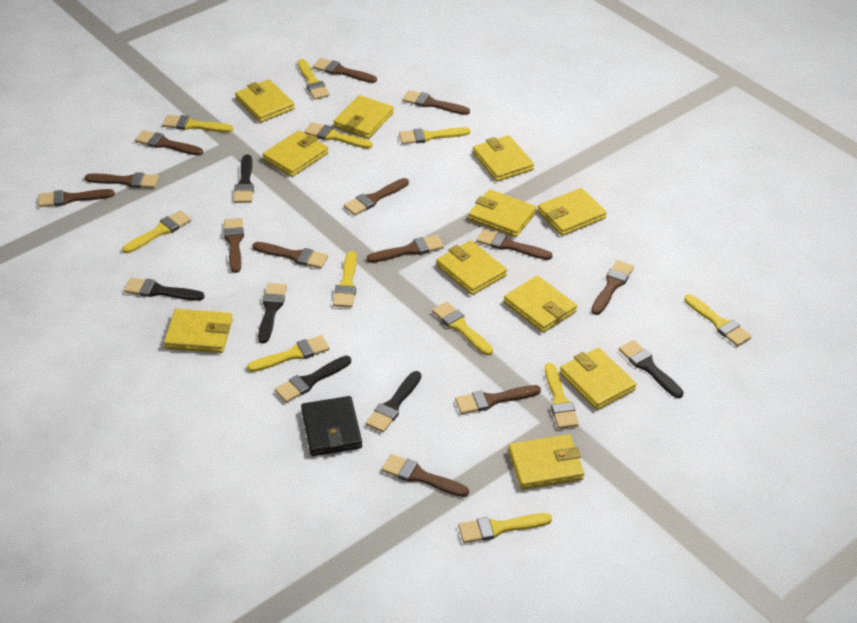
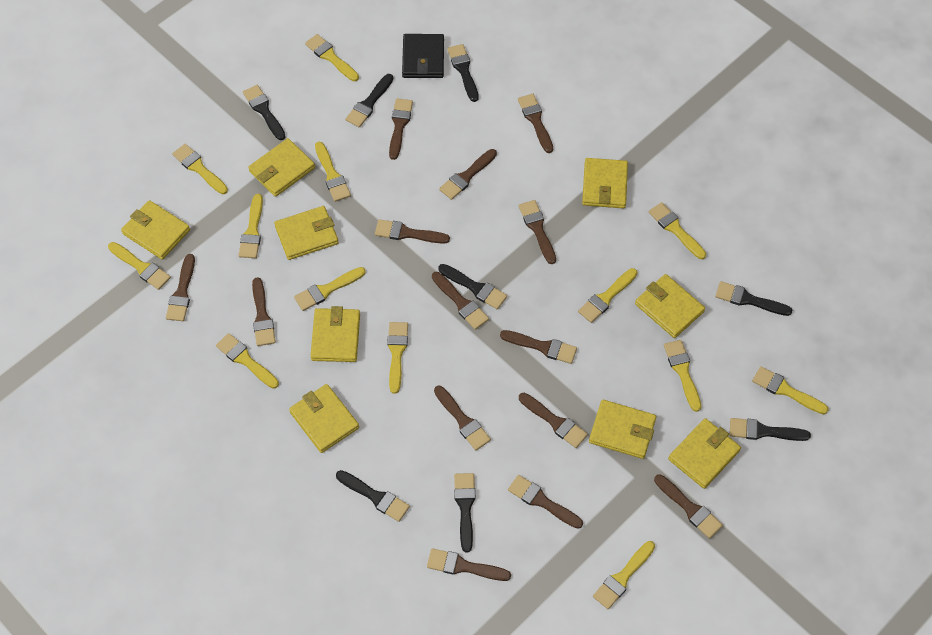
black brush: [124,278,205,301] [234,154,254,203] [258,283,287,343] [275,356,351,403] [366,371,421,433] [619,340,684,398] = 6 -> [243,85,286,140] [336,470,410,522] [345,74,393,127] [438,264,507,310] [447,44,479,102] [454,473,476,552] [715,281,792,316] [730,418,811,441] = 8
brown brush: [38,189,115,207] [85,172,159,188] [135,130,203,156] [224,218,244,273] [252,242,328,269] [313,58,377,83] [344,178,409,216] [367,235,444,263] [381,454,469,497] [402,90,470,115] [455,385,541,414] [476,229,553,260] [591,260,634,315] = 13 -> [166,254,195,321] [252,278,276,346] [375,219,450,244] [389,99,413,160] [427,548,511,581] [432,272,489,330] [434,386,491,450] [439,149,497,200] [500,330,577,364] [508,475,583,529] [518,94,553,153] [519,200,556,264] [519,393,588,448] [654,474,723,539] = 14
yellow brush: [122,210,191,253] [162,115,233,132] [247,335,330,372] [298,59,330,100] [304,122,373,149] [333,251,357,307] [399,127,470,144] [432,302,493,355] [458,513,552,543] [545,363,579,429] [684,294,752,346] = 11 -> [108,242,171,290] [172,144,228,194] [216,333,279,389] [239,194,263,258] [294,267,366,311] [305,34,359,81] [315,142,351,202] [387,322,408,394] [578,268,637,323] [593,541,655,609] [649,202,706,259] [664,340,701,412] [752,366,829,414] = 13
yellow wallet: [164,309,233,353] [235,79,295,123] [263,130,328,177] [333,95,394,139] [436,240,507,295] [469,189,536,237] [473,135,534,181] [504,276,577,333] [508,434,584,490] [537,188,607,236] [560,348,636,410] = 11 -> [121,200,190,260] [248,138,315,197] [274,206,339,260] [289,384,359,453] [311,306,360,362] [582,158,628,208] [589,400,656,459] [635,274,705,338] [668,418,741,489] = 9

